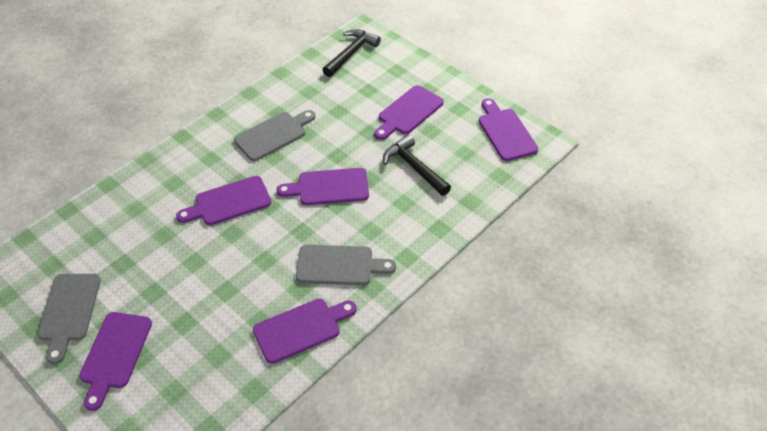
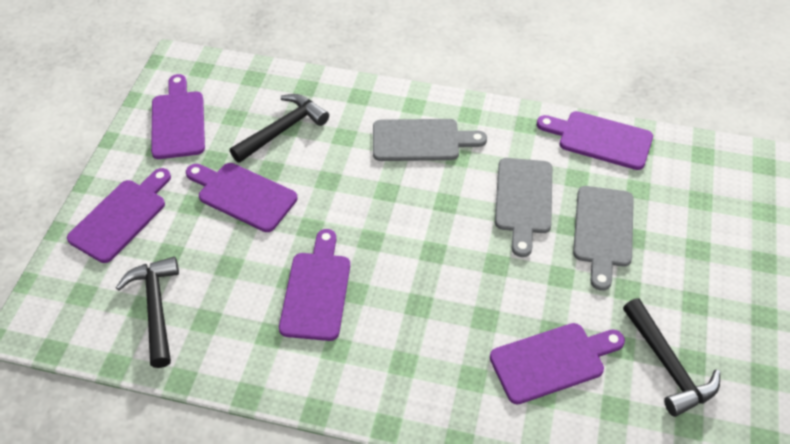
black hammer: [323,29,381,77] [383,134,451,196] = 2 -> [116,257,179,368] [230,94,329,163] [623,298,720,417] = 3

